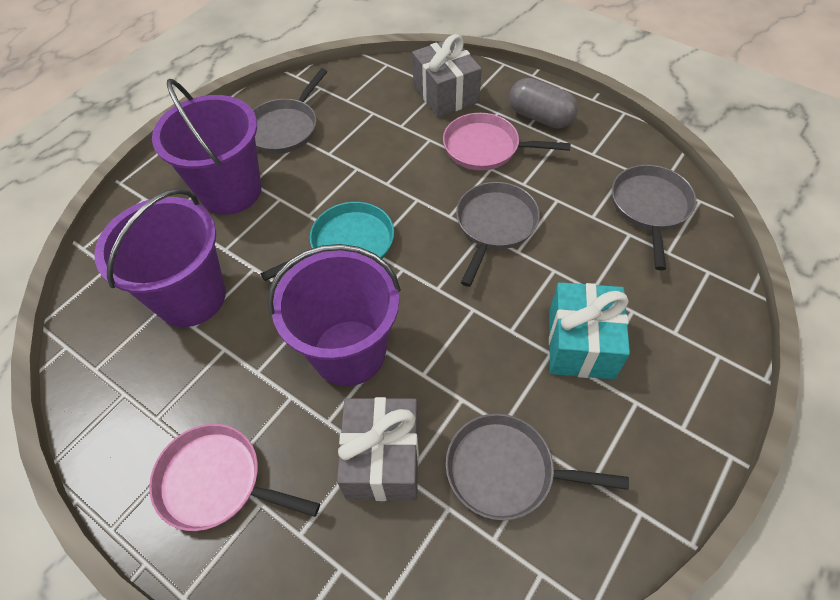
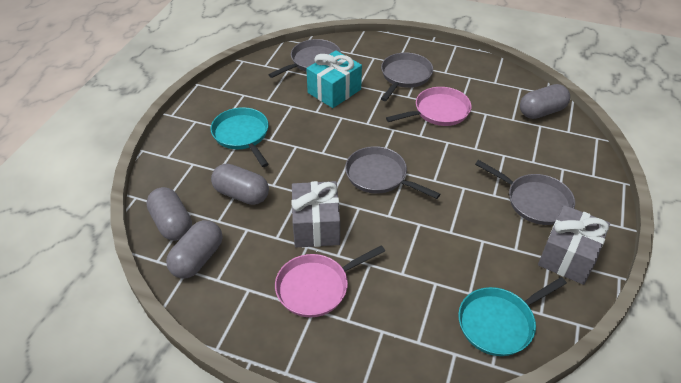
grey capsule: [509,78,578,129] = 1 -> [147,187,192,241] [166,220,222,279] [211,164,269,205] [520,84,570,119] = 4
purple bucket: [94,188,226,327] [152,79,261,215] [267,244,401,386] = 3 -> none = 0
turquoise pan: [260,202,394,281] = 1 -> [210,107,269,167] [458,277,567,356] = 2

